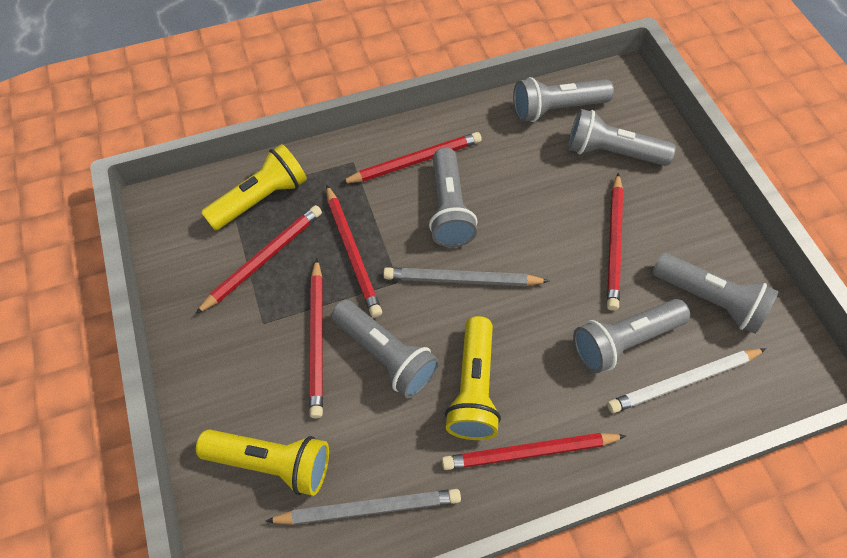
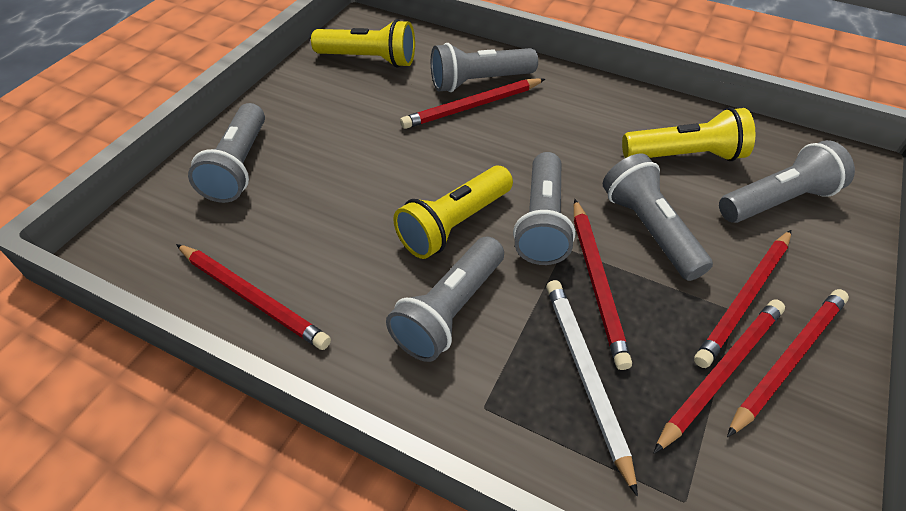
grey pencil: [266,489,461,525] [383,267,550,286] = 2 -> none = 0

